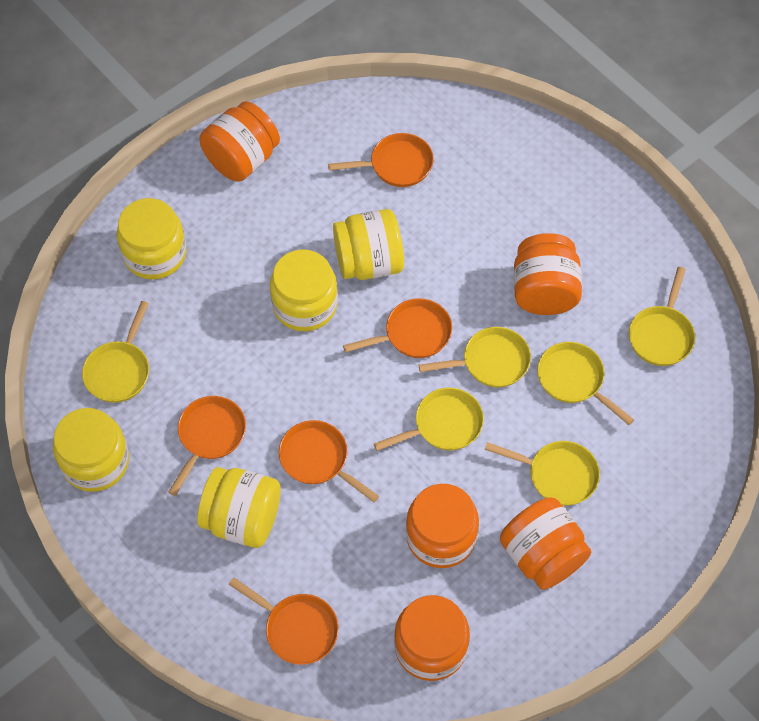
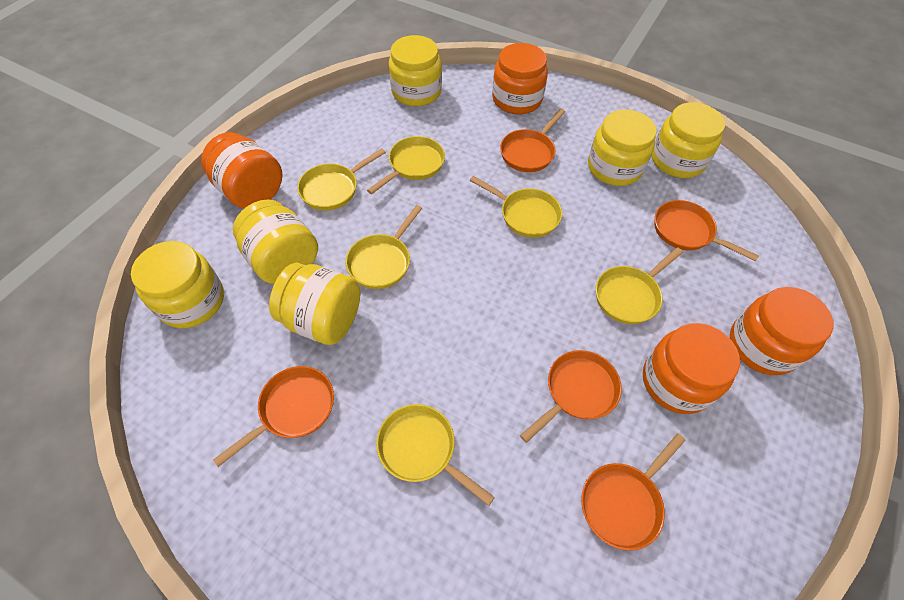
orange jar: [200,101,280,182] [394,595,470,681] [406,484,479,568] [500,497,591,590] [514,233,582,315] = 5 -> [201,132,283,209] [492,43,548,115] [643,323,740,414] [730,287,833,375] = 4
yellow jar: [53,408,129,492] [117,198,186,280] [197,467,281,548] [270,249,338,331] [333,209,404,280] = 5 -> [131,241,224,328] [233,199,318,284] [269,263,360,345] [389,35,442,107] [588,109,657,186] [652,102,725,178] = 6

